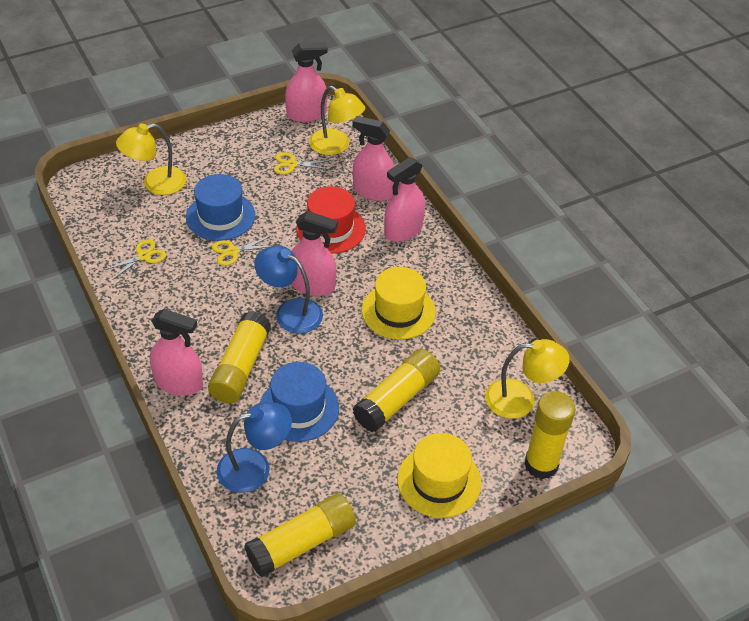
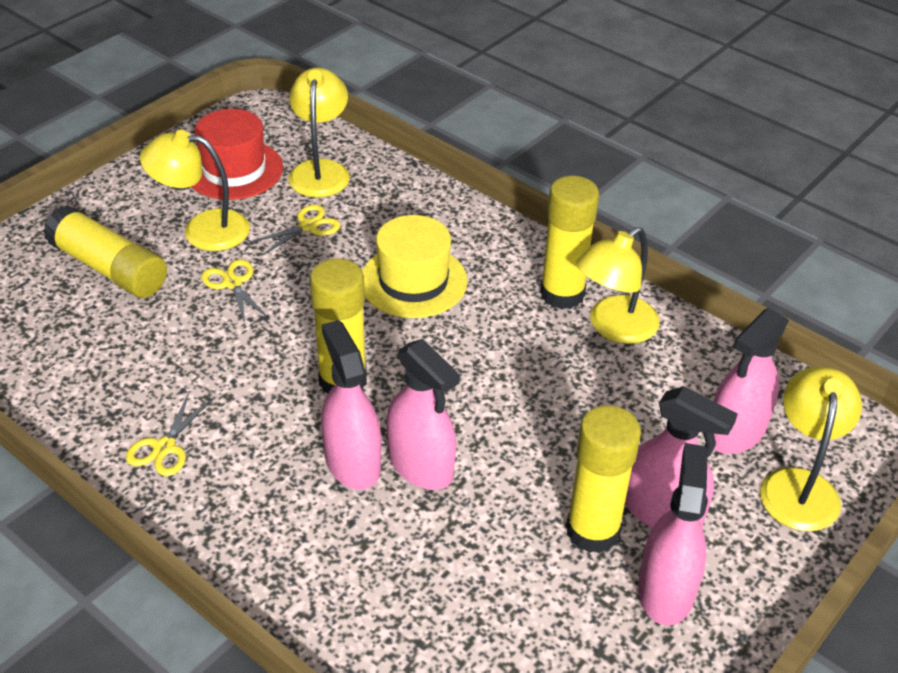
blue hat: [186,174,255,241] [260,362,339,442] = 2 -> none = 0
blue lamp: [217,402,292,493] [254,245,323,334] = 2 -> none = 0
yellow hat: [362,267,436,339] [397,433,482,518] = 2 -> [362,215,468,318] = 1
yellow lamp: [116,123,186,195] [309,86,365,155] [485,339,570,419] = 3 -> [140,130,250,251] [288,68,350,198] [576,227,660,344] [760,366,862,531] = 4

